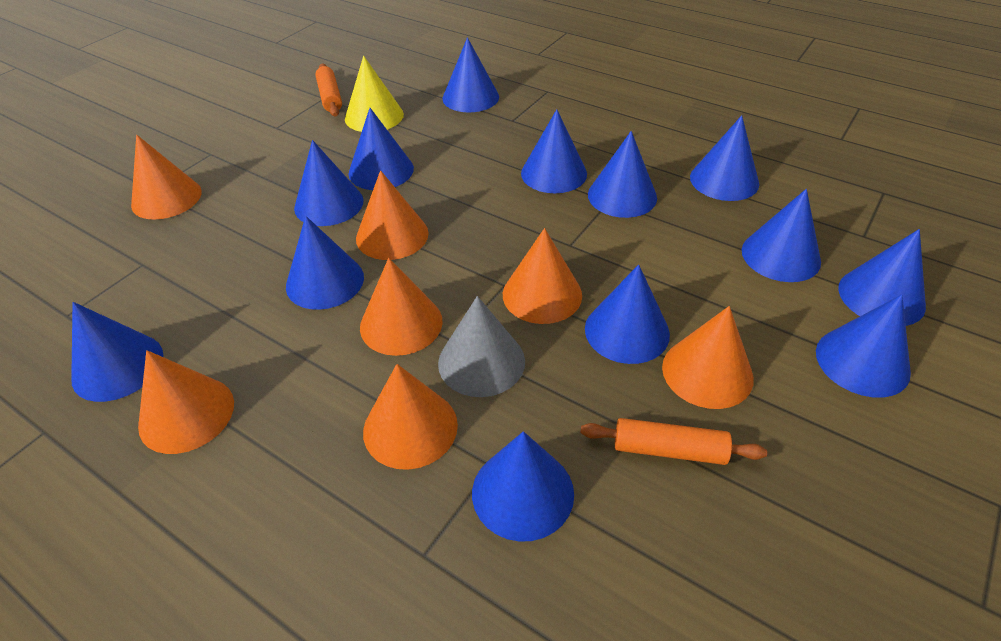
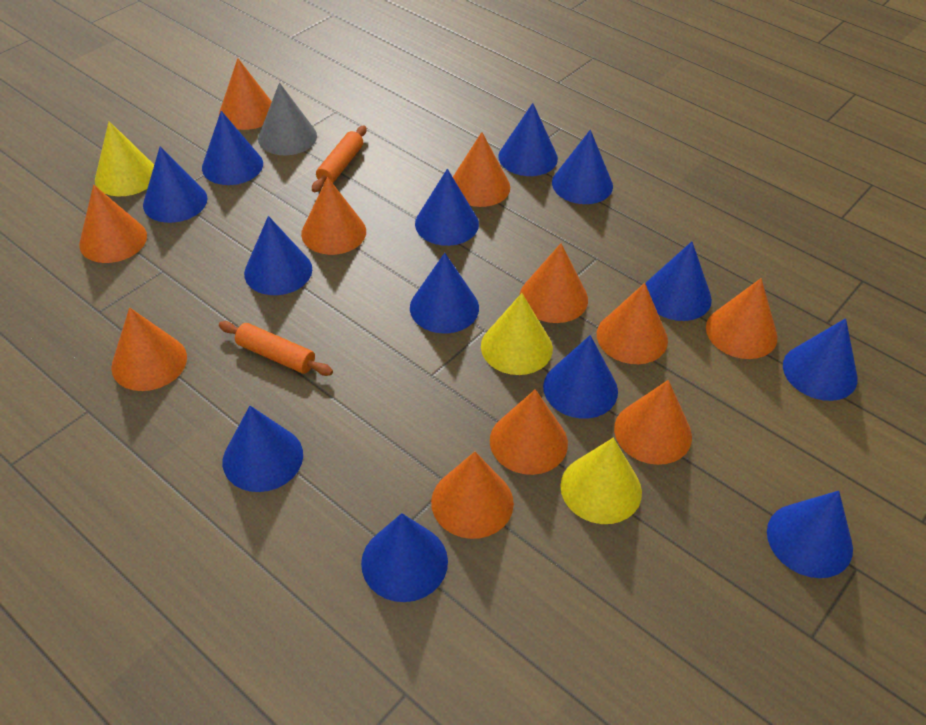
orange cone: [131,135,202,220] [138,350,234,454] [356,170,429,260] [360,258,442,356] [363,364,458,470] [503,228,582,324] [662,306,754,409] = 7 -> [79,185,147,263] [111,308,187,391] [219,58,272,130] [301,177,366,255] [431,452,514,539] [453,132,510,207] [490,389,568,475] [520,243,588,323] [597,283,668,364] [614,380,692,465] [706,278,778,359] = 11
yellow cone: [345,56,404,132] = 1 -> [95,121,154,196] [481,293,553,375] [560,438,642,524] = 3

